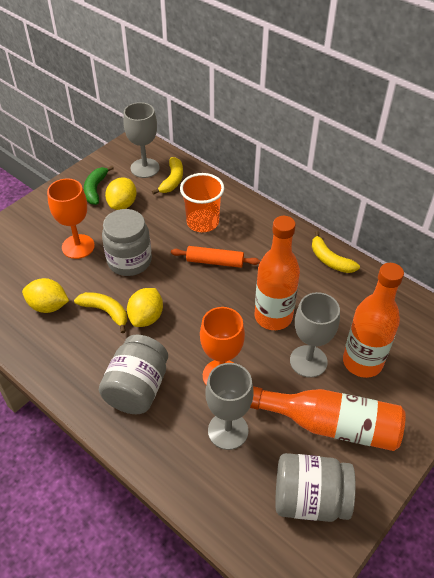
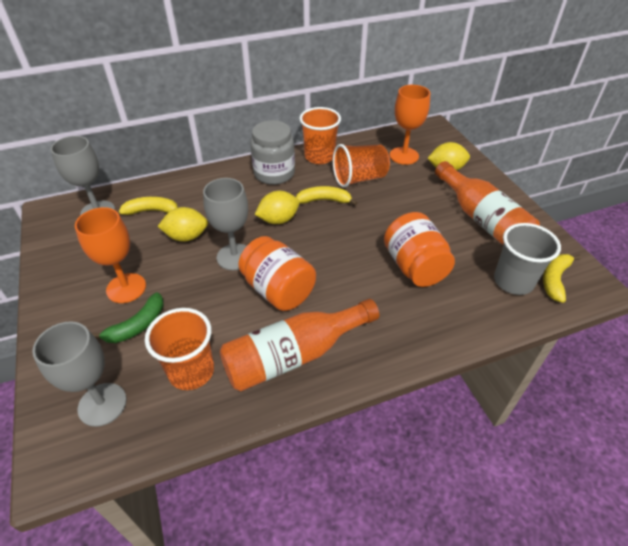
grey cup: none = 0 -> [494,223,561,295] = 1
grey jar: [99,334,168,414] [102,209,152,276] [275,453,356,522] = 3 -> [250,120,295,185] = 1
orange bottle: [250,386,406,451] [255,216,300,330] [343,263,404,378] = 3 -> [220,299,379,391] [435,161,540,245] = 2
orange cup: [180,173,224,232] = 1 -> [145,308,214,390] [299,107,341,164] [333,144,390,188] = 3
orange jar: none = 0 -> [238,236,316,311] [384,212,455,287] = 2
orange rolling pin: [171,246,260,268] = 1 -> none = 0

